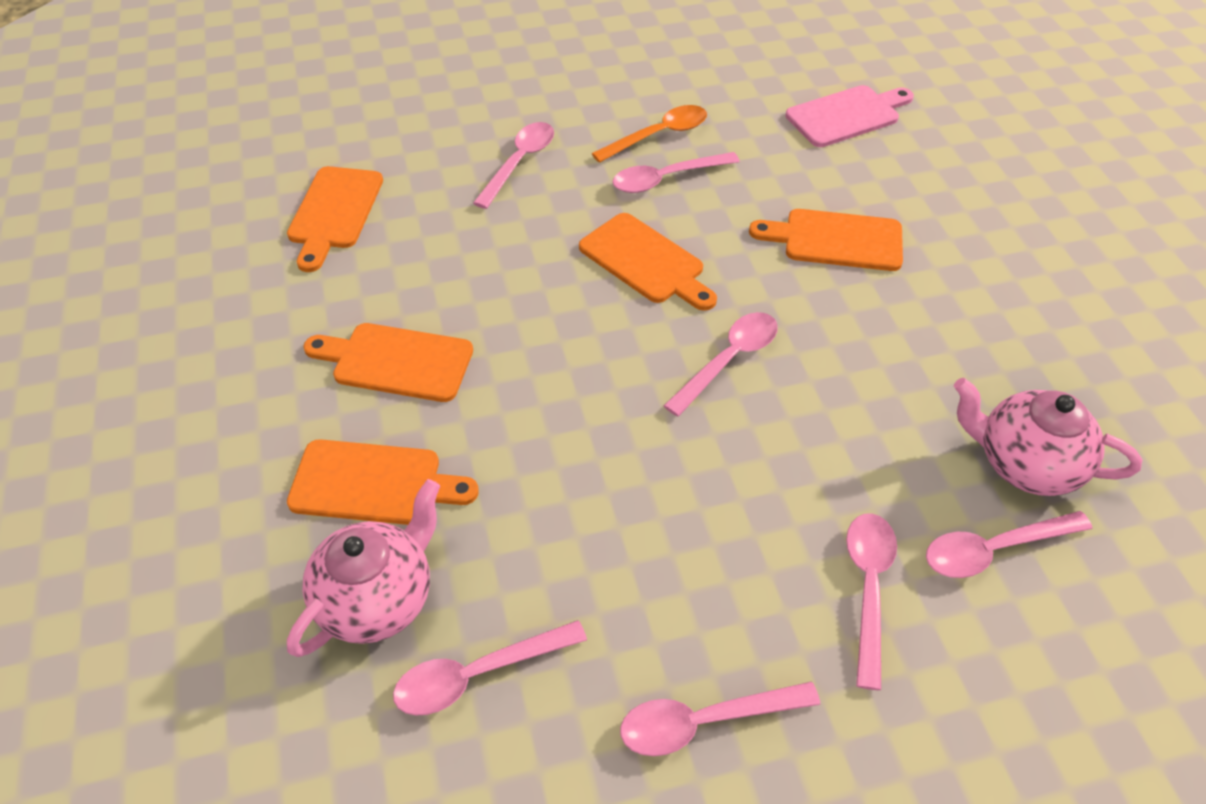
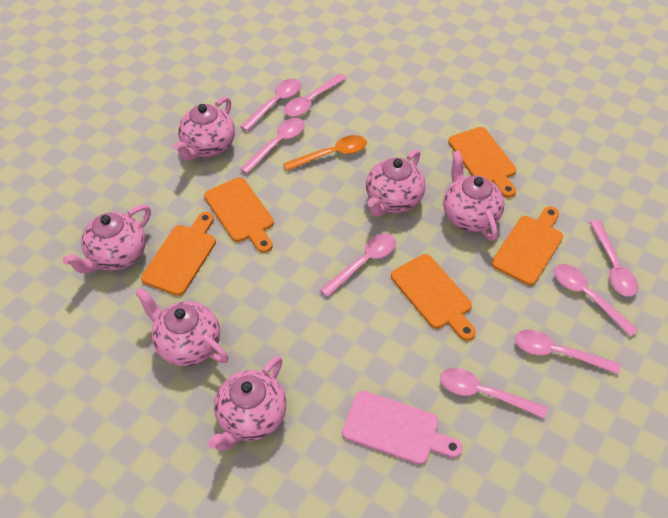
pink spoon: [393,620,587,715] [473,122,554,209] [612,152,740,193] [620,681,820,756] [664,312,778,417] [846,513,897,690] [926,511,1092,578] = 7 -> [240,79,301,131] [240,118,305,174] [284,73,347,117] [320,233,396,297] [440,368,547,419] [515,330,620,375] [554,264,638,337] [589,220,638,297] = 8
pink teapot: [287,479,440,657] [954,378,1142,496] = 2 -> [63,205,151,273] [135,288,229,366] [173,96,235,161] [208,356,286,451] [366,150,425,217] [443,150,504,241] = 6

